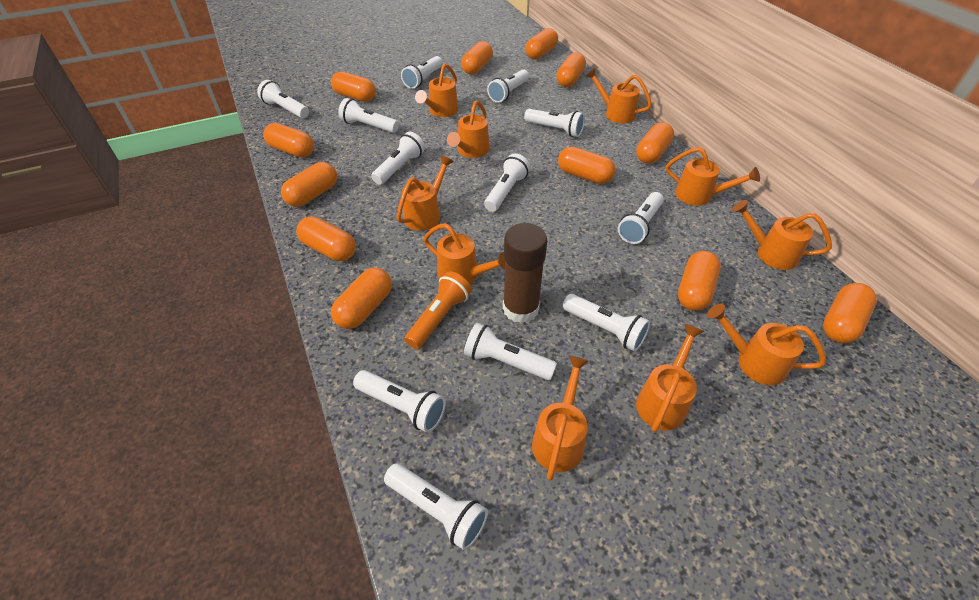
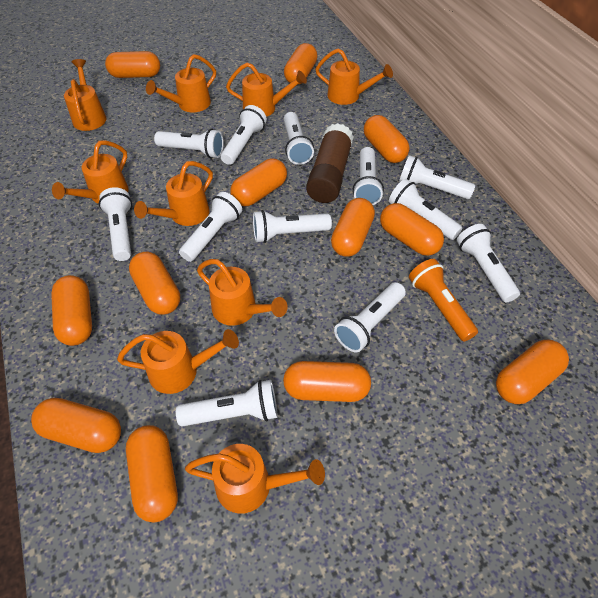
orange watering can: [396,155,454,231] [415,63,458,117] [423,223,505,284] [447,100,489,158] [532,356,589,481] [586,68,652,124] [636,324,704,432] [666,147,760,206] [707,304,826,385] [732,200,832,270] = 10 -> [52,140,129,204] [64,59,107,131] [117,329,239,394] [134,161,213,226] [146,54,216,112] [185,444,325,514] [197,259,288,326] [226,63,307,117] [315,49,393,105] = 9

